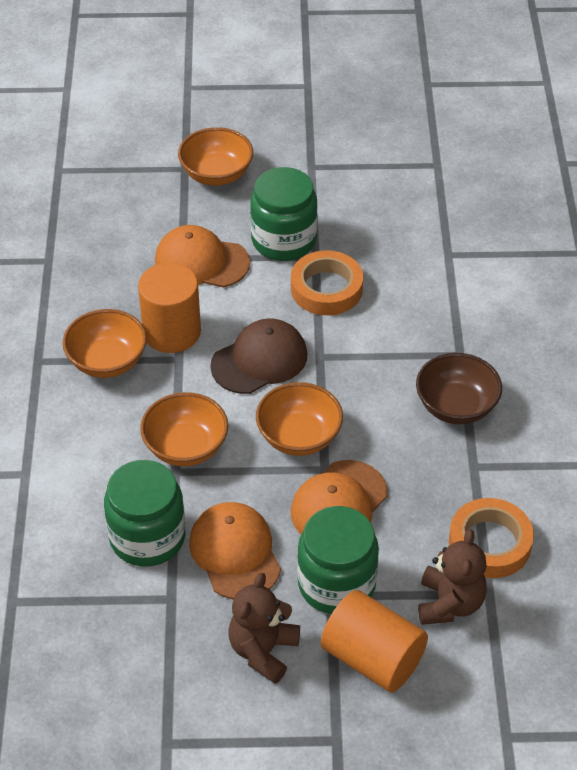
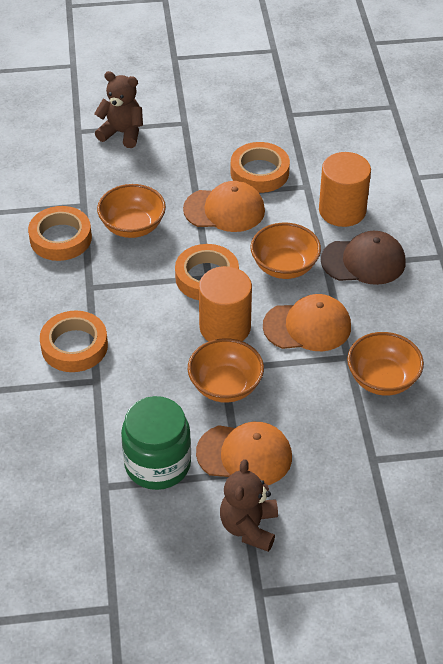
brown bowl: [416,353,502,424] = 1 -> none = 0
green jar: [104,460,185,567] [250,167,317,261] [297,506,379,614] = 3 -> [121,396,191,490] = 1
orange tape: [291,250,363,315] [449,498,534,578] = 2 -> [28,206,92,261] [40,311,108,372] [175,244,239,300] [231,142,290,193] = 4

